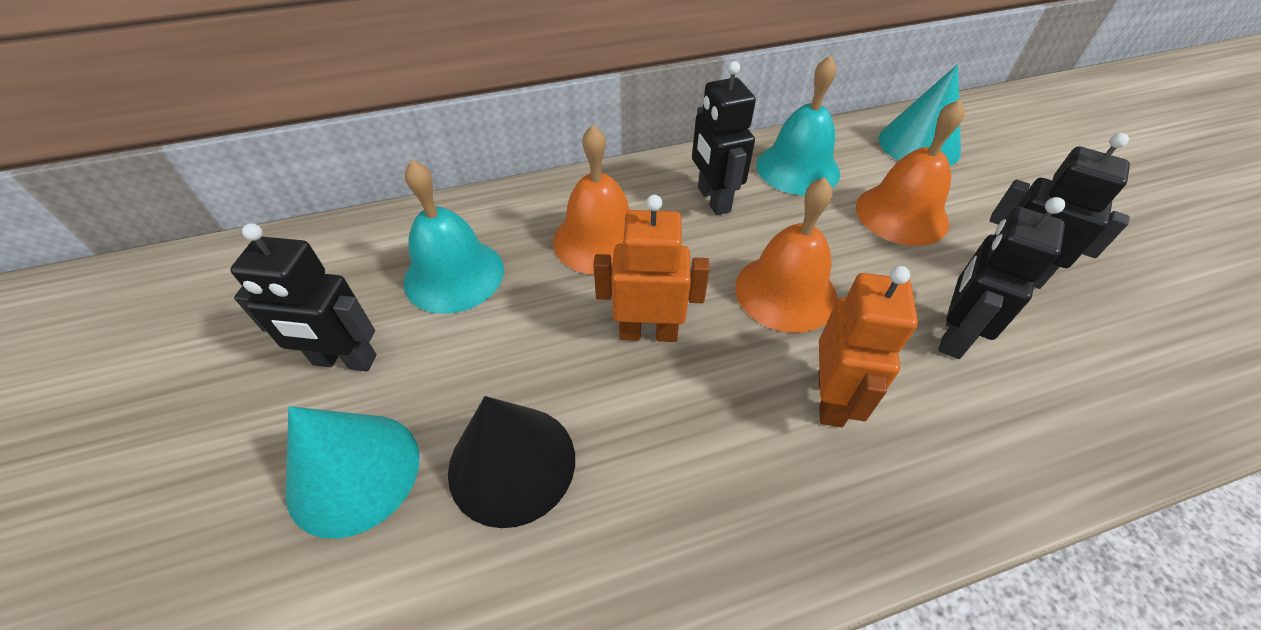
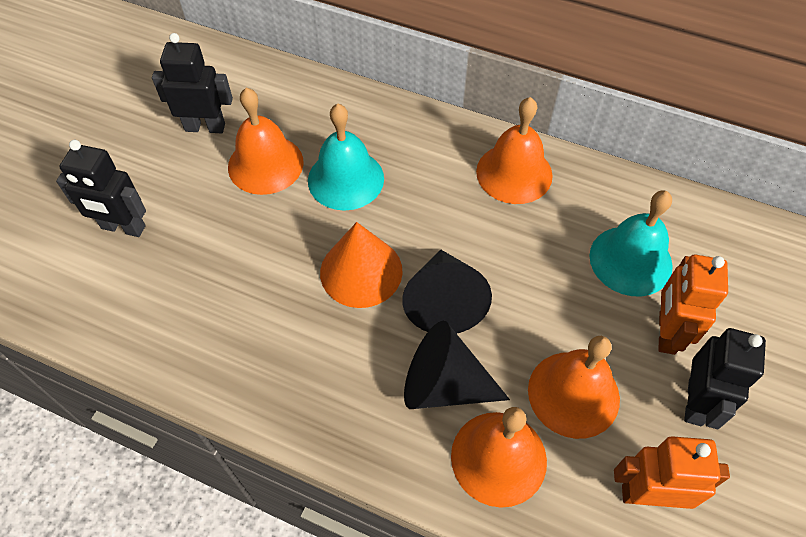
black cone: [448,396,575,528] = 1 -> [402,250,492,334] [404,321,510,409] = 2
black robot: [230,223,377,371] [692,61,756,215] [938,197,1065,359] [990,133,1130,289] = 4 -> [56,140,146,237] [152,33,233,133] [684,328,766,429] = 3
orange bell: [553,125,630,274] [735,177,838,333] [856,99,965,246] = 3 -> [228,88,303,195] [451,407,547,508] [476,97,553,204] [528,336,620,439] = 4
orange cone: none = 0 -> [320,222,403,308] = 1
turquoise cone: [286,406,420,539] [879,64,961,166] = 2 -> none = 0

